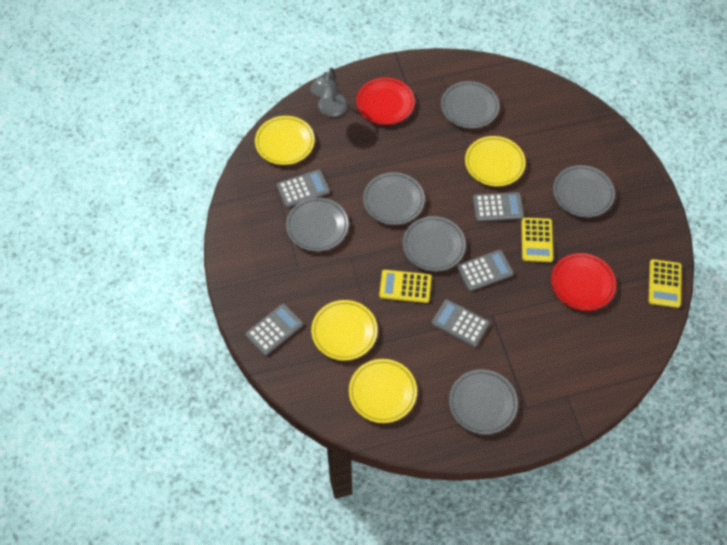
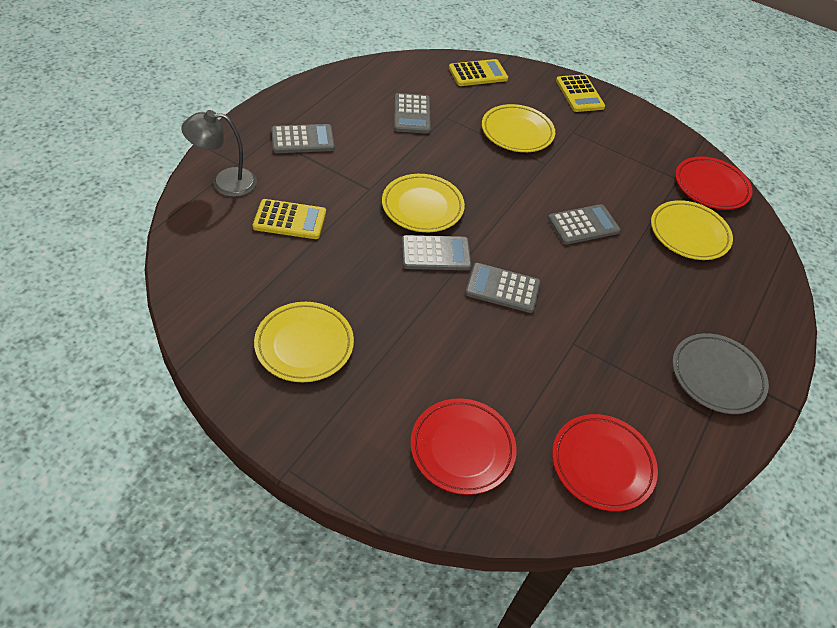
grey plate: [286,197,349,252] [363,172,425,225] [402,216,466,272] [441,81,499,129] [449,369,518,435] [553,165,615,217] = 6 -> [672,333,769,414] = 1
red plate: [356,78,415,125] [551,253,616,311] = 2 -> [410,398,517,495] [552,414,658,511] [675,157,753,210] = 3

